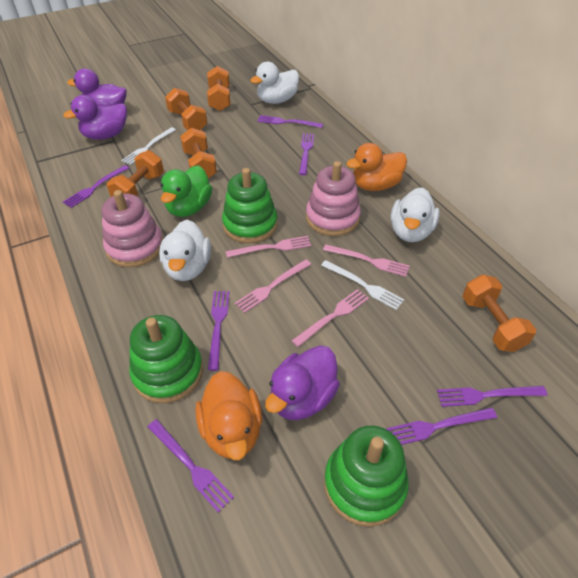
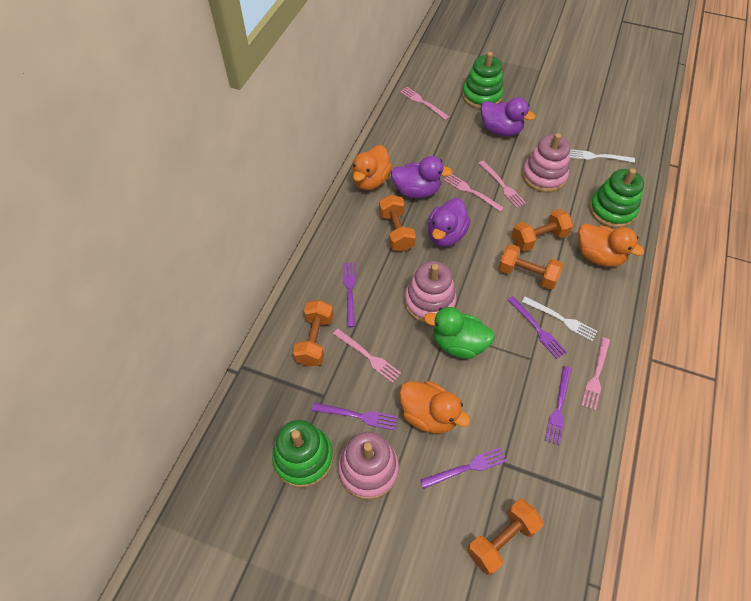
orange duck: [195,371,262,460] [346,143,407,191] = 2 -> [352,145,393,190] [399,381,470,434] [578,223,644,267] = 3
pink fork: [226,236,311,258] [235,259,311,313] [292,289,369,347] [323,244,410,277] = 4 -> [333,329,401,383] [400,87,449,120] [444,174,504,212] [479,161,526,208] [581,337,610,411] = 5
pink stacking toy: [102,190,163,268] [306,161,361,236] = 2 -> [338,432,399,500] [404,261,457,324] [522,133,570,193] = 3
purple fork: [63,165,129,208] [148,419,234,513] [208,291,229,371] [257,115,323,128] [299,133,314,175] [386,408,497,445] [437,386,547,407] = 7 -> [312,403,397,430] [343,263,356,327] [420,447,507,489] [507,296,567,359] [545,366,571,445] = 5
white duck: [159,220,211,281] [250,62,299,104] [391,187,440,242] = 3 -> none = 0

